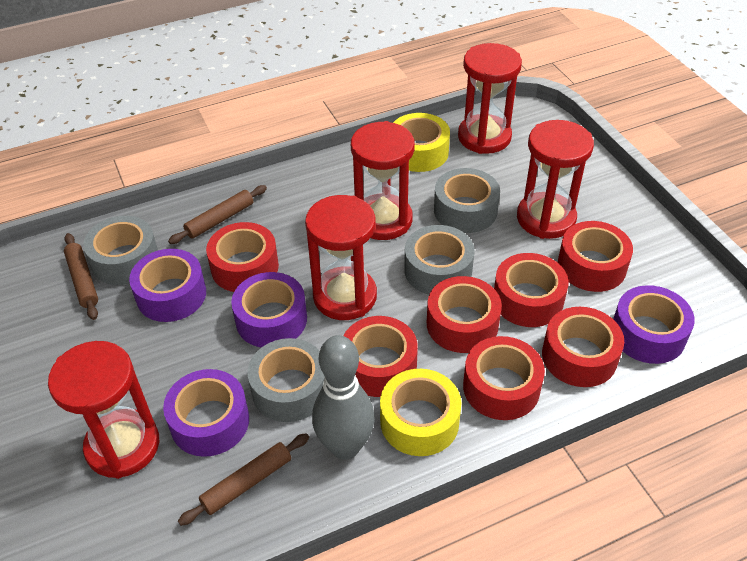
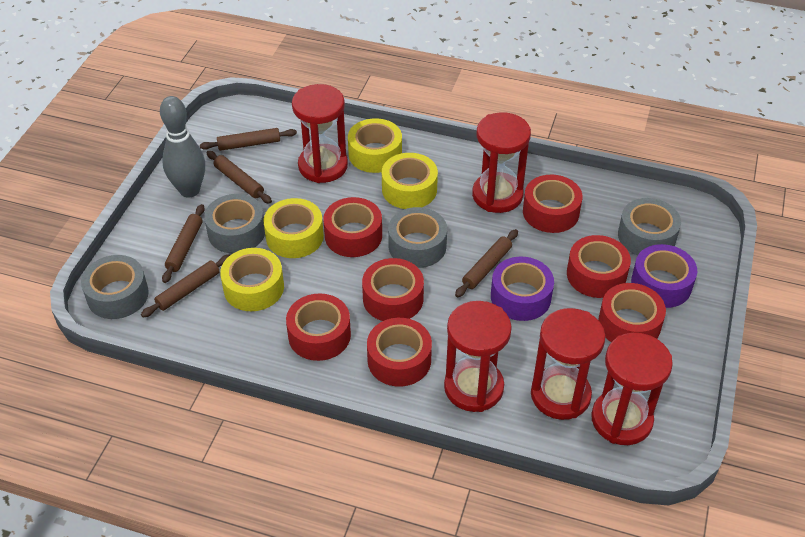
brown rolling pin: [64,233,98,320] [168,185,267,244] [178,433,309,526] = 3 -> [141,255,230,317] [162,204,205,283] [200,128,297,151] [206,151,272,204] [455,229,518,297] = 5
purple tape: [129,249,206,322] [163,369,249,457] [231,272,307,348] [613,285,695,364] = 4 -> [491,256,554,321] [631,244,697,308] = 2
yellow tape: [380,369,462,456] [393,113,450,172] = 2 -> [220,248,284,311] [263,198,324,258] [348,118,402,173] [382,153,438,209] = 4

